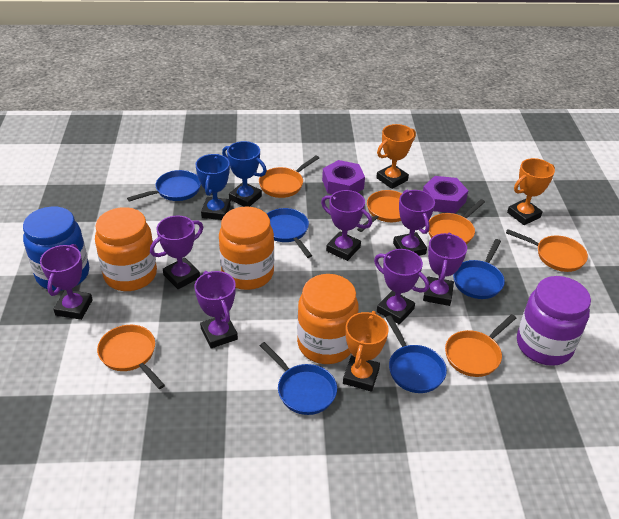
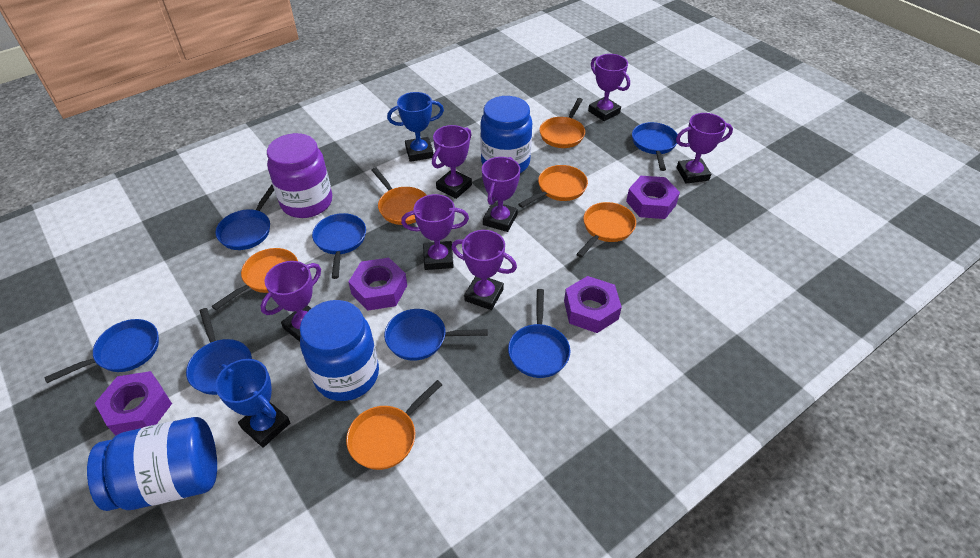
blue jar: [23,207,89,291] = 1 -> [87,417,217,511] [300,300,379,401] [480,96,532,173] = 3
blue pan: [127,170,201,202] [260,342,337,415] [267,208,312,258] [385,315,447,393] [453,239,505,299] = 5 -> [44,319,159,383] [186,308,252,395] [216,185,274,250] [312,213,366,279] [384,309,488,361] [508,289,570,378] [632,122,678,171] = 7
orange jar: [95,207,157,291] [219,206,274,290] [297,274,359,364] = 3 -> none = 0
orange trophy: [343,311,389,392] [376,124,416,189] [507,158,555,225] = 3 -> none = 0
purple nut: [322,160,365,194] [423,176,469,213] = 2 -> [95,371,172,436] [348,258,407,311] [564,276,622,333] [626,176,680,219] = 4

